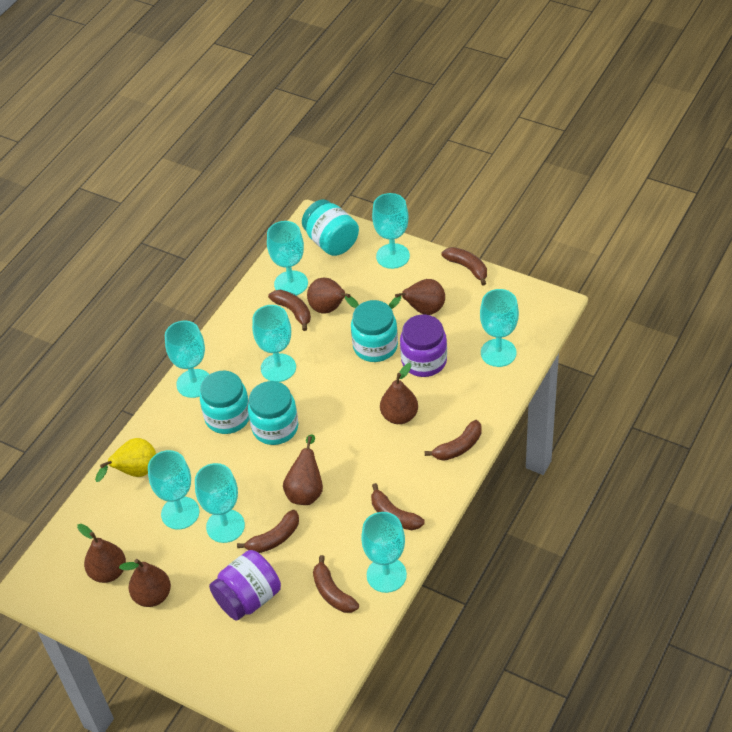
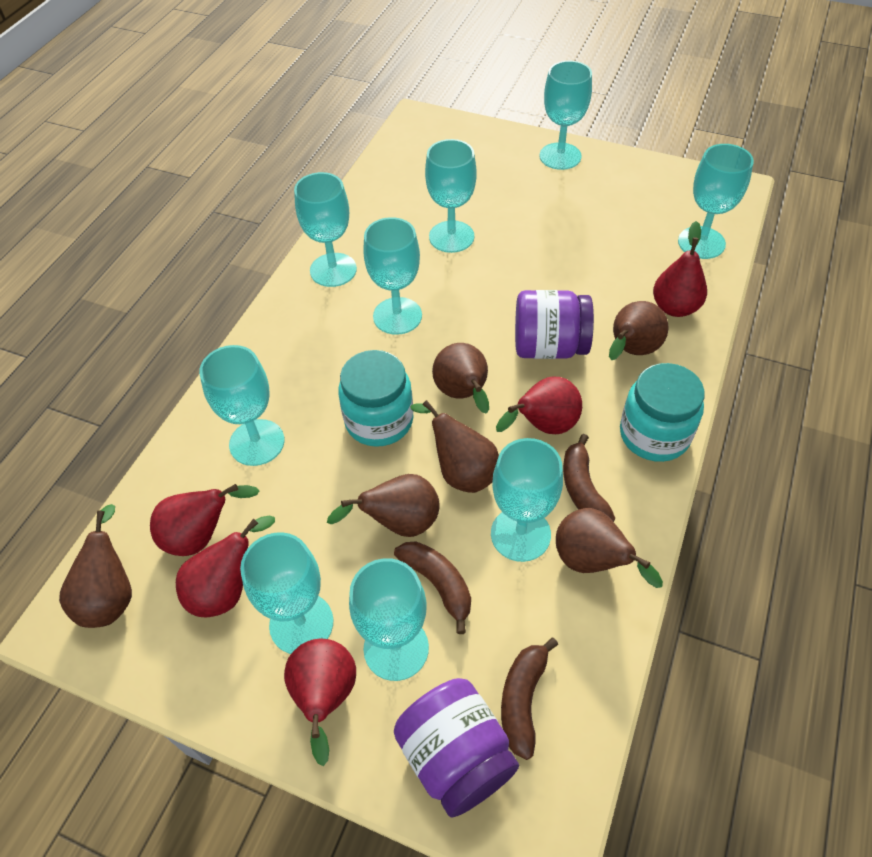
brown banana: [237,510,299,553] [268,290,311,331] [313,555,359,613] [371,483,425,530] [425,420,481,461] [442,247,487,286] = 6 -> [394,542,471,634] [501,638,558,760] [563,434,615,522] = 3
red pear: none = 0 -> [150,484,260,556] [176,515,275,617] [284,638,356,766] [496,377,582,434] [653,221,707,317] = 5
turquoise goblet: [148,450,200,530] [165,321,210,398] [195,463,245,543] [252,305,296,382] [267,221,308,296] [361,512,407,593] [372,193,410,269] [480,289,519,367] = 8 -> [199,345,284,466] [240,532,333,654] [294,172,357,287] [349,558,429,681] [363,217,422,335] [425,139,477,253] [491,438,563,562] [540,61,592,170] [678,144,754,259] = 9
turquoise jar: [200,371,249,434] [248,381,298,445] [302,199,359,256] [351,300,398,362] = 4 -> [338,350,413,447] [620,363,705,462] = 2
yellow pear: [95,438,156,482] = 1 -> none = 0

